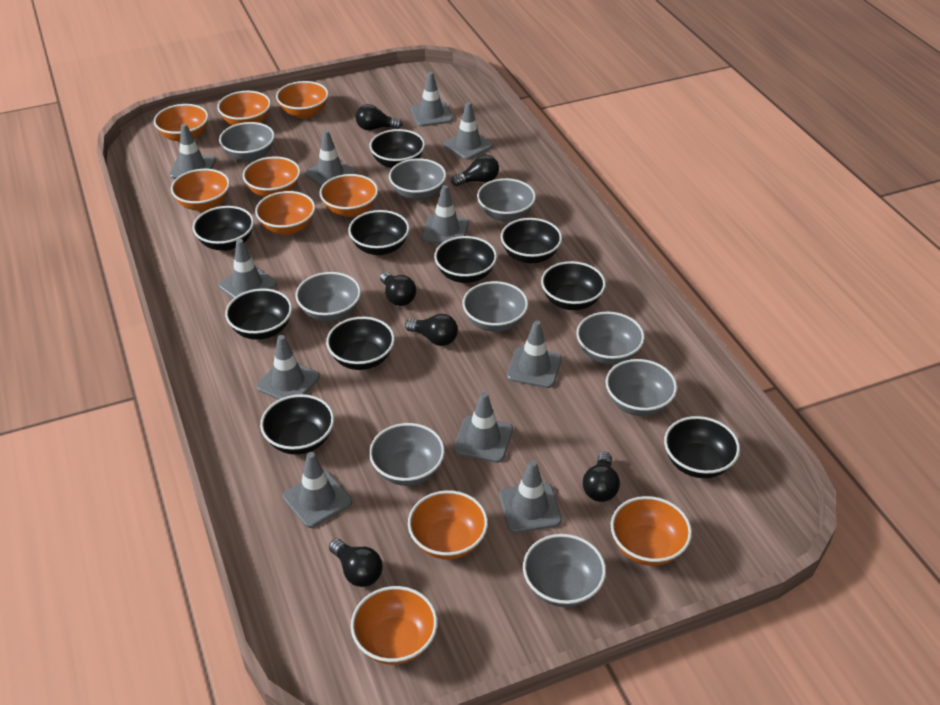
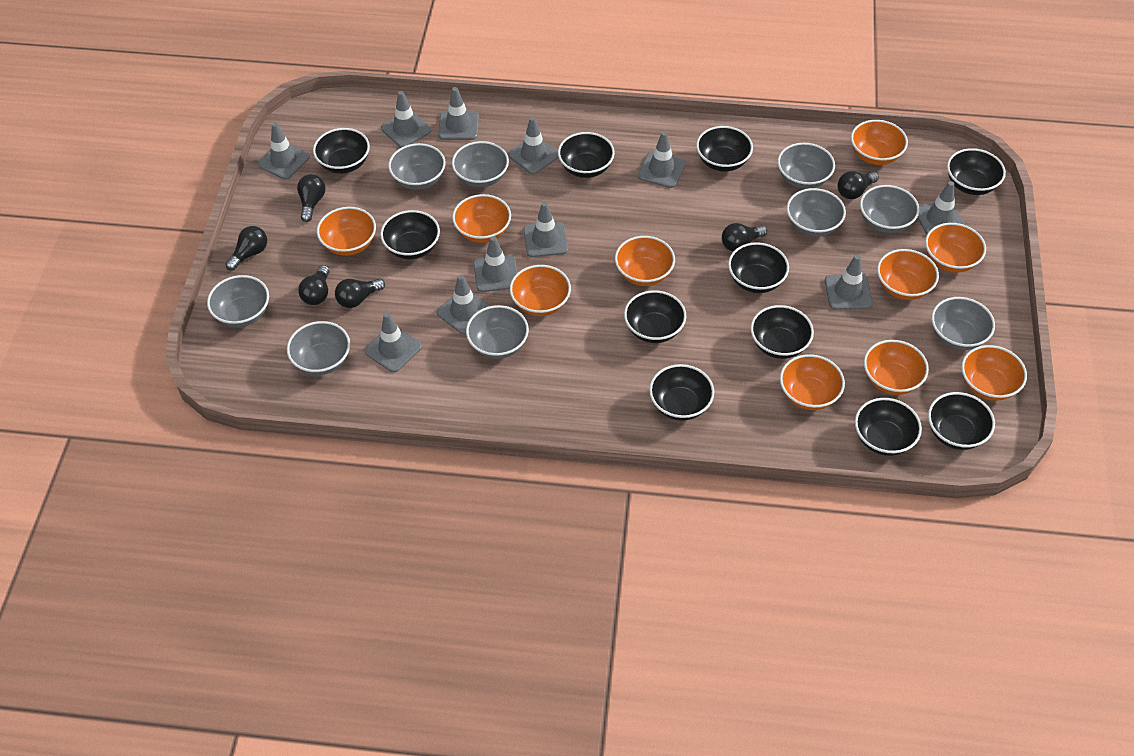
black bowl: [192,206,254,251] [225,288,292,340] [260,394,334,455] [326,317,395,370] [348,210,410,255] [369,129,425,168] [434,236,497,283] [501,218,562,263] [541,261,606,310] [664,416,740,478] = 10 -> [313,128,370,173] [380,210,440,259] [558,132,615,178] [624,290,686,343] [649,364,714,421] [696,126,753,172] [728,242,789,293] [751,305,814,359] [855,398,922,456] [928,392,995,450] [947,148,1006,195] = 11

